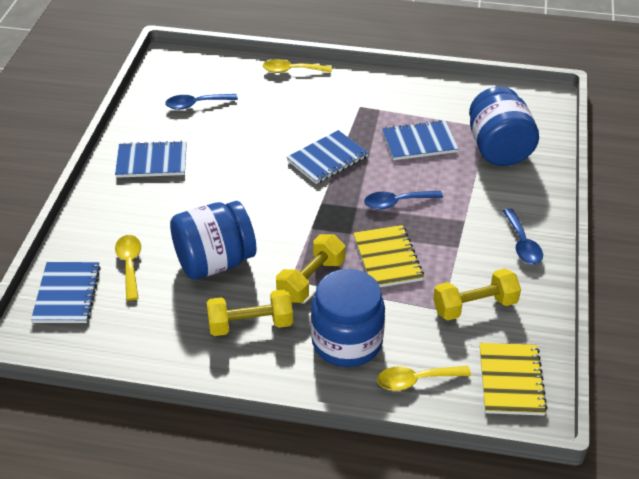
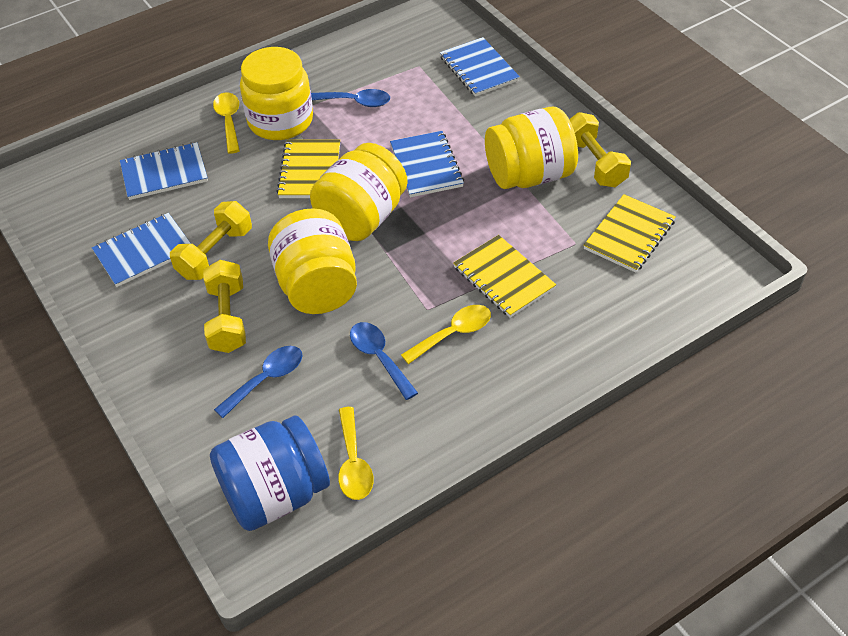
blue jar: [170,201,256,280] [311,269,385,367] [469,86,539,166] = 3 -> [210,415,330,531] = 1
yellow jar: none = 0 -> [240,47,313,140] [268,208,357,314] [310,143,408,241] [485,107,578,189] = 4
yellow notebook: [353,225,424,287] [480,343,547,416] = 2 -> [276,140,340,198] [453,235,556,318] [584,194,676,273] = 3

